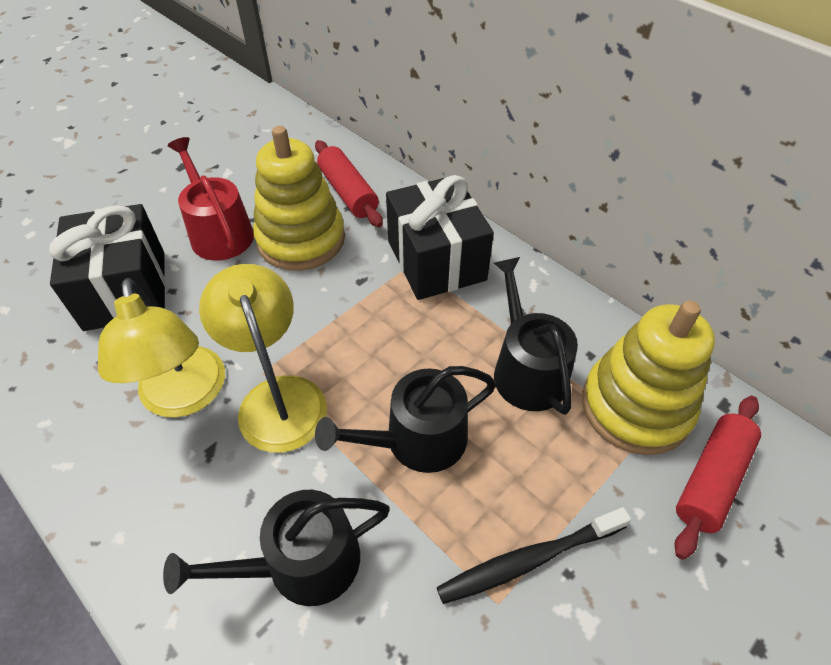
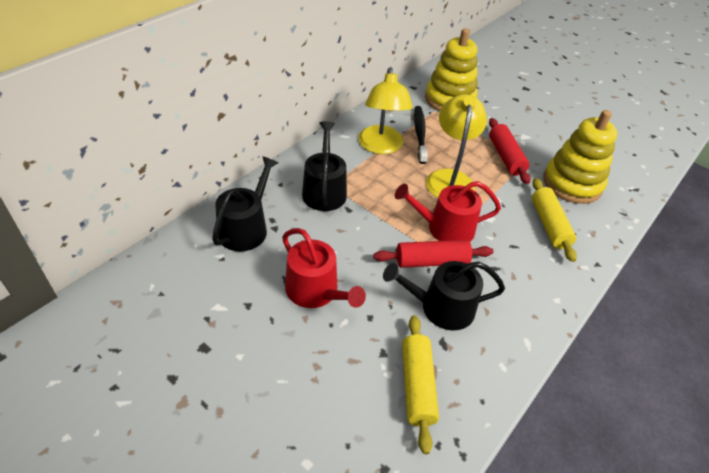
black gift: [49,204,166,331] [386,175,494,300] = 2 -> none = 0
red watering can: [167,137,254,261] = 1 -> [282,228,366,308] [395,181,501,242] = 2
yellow rolling pin: none = 0 -> [402,315,439,454] [532,178,577,262] = 2

